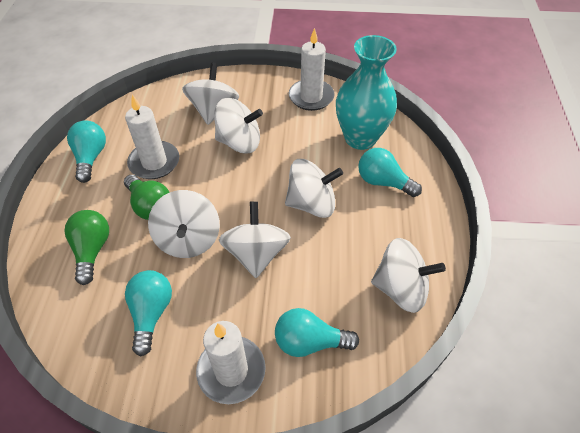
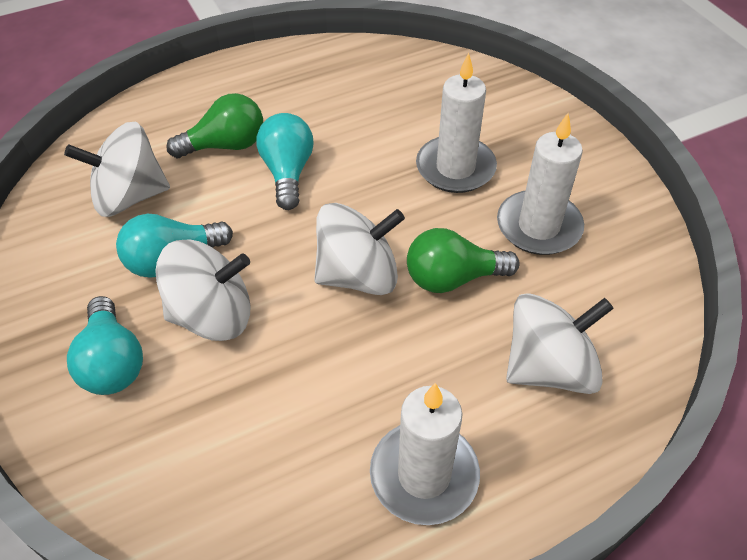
turquoise light bulb: [67,120,106,183] [125,270,172,356] [275,308,359,357] [358,148,422,197] = 4 -> [67,296,143,395] [116,214,233,278] [256,113,314,210] = 3
turquoise vase: [336,35,397,150] = 1 -> none = 0
white spinning top: [148,190,220,258] [182,63,239,125] [214,98,263,154] [219,201,291,278] [285,159,343,218] [371,238,446,313] = 6 -> [64,122,170,217] [155,239,250,341] [314,203,405,295] [506,293,614,394] = 4

